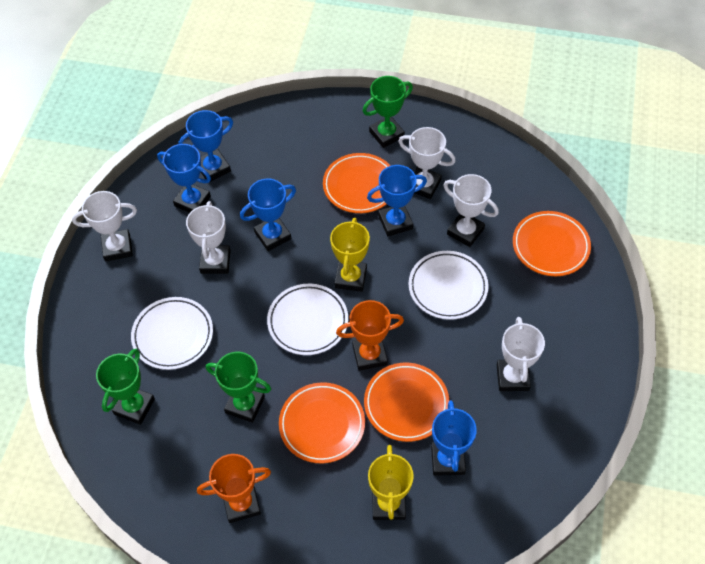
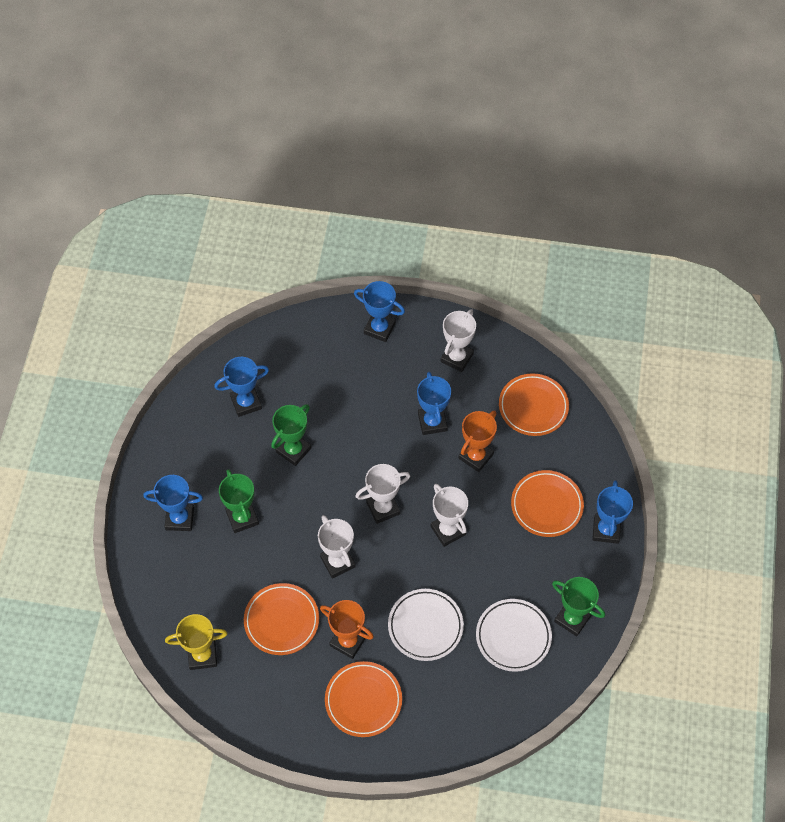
white plate: [131,297,213,370] [267,284,348,355] [409,251,489,320] = 3 -> [388,589,464,661] [476,599,552,672] = 2
white trophy: [72,191,137,262] [186,201,230,274] [398,127,456,199] [443,174,499,247] [497,317,545,391] = 5 -> [318,515,356,578] [355,464,410,524] [431,484,468,547] [441,309,476,372] = 4
yellow trophy: [330,218,370,292] [368,445,414,520] = 2 -> [165,614,228,670] = 1

